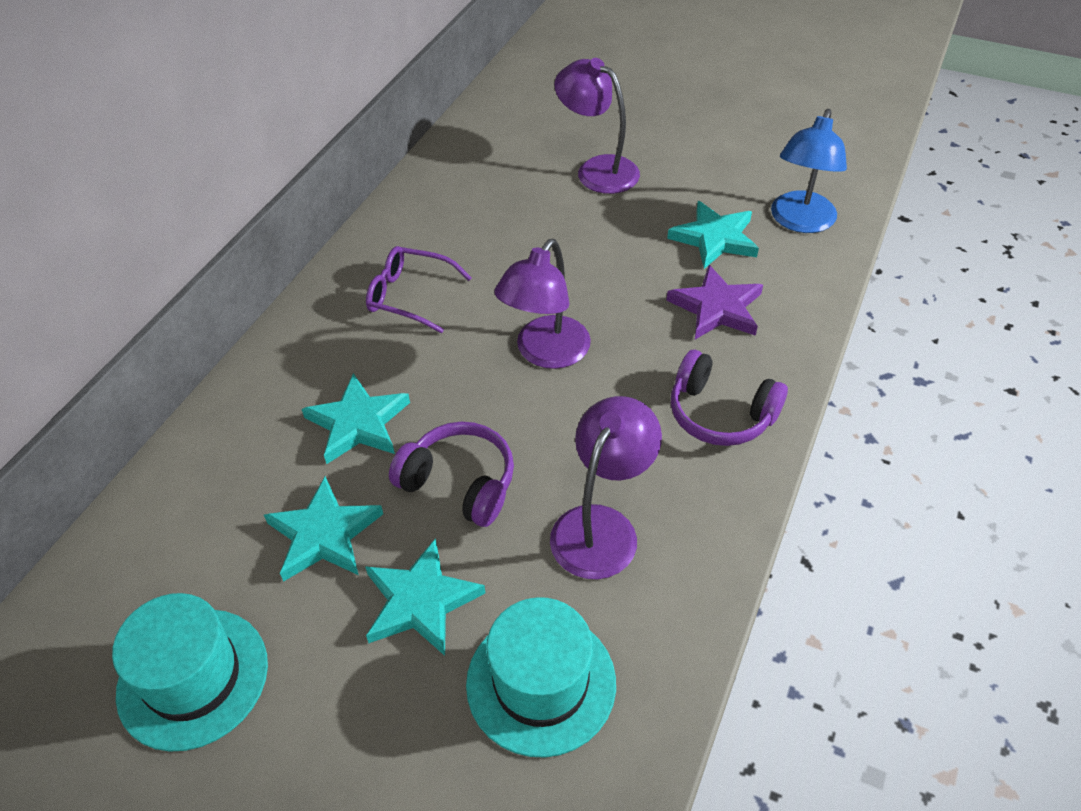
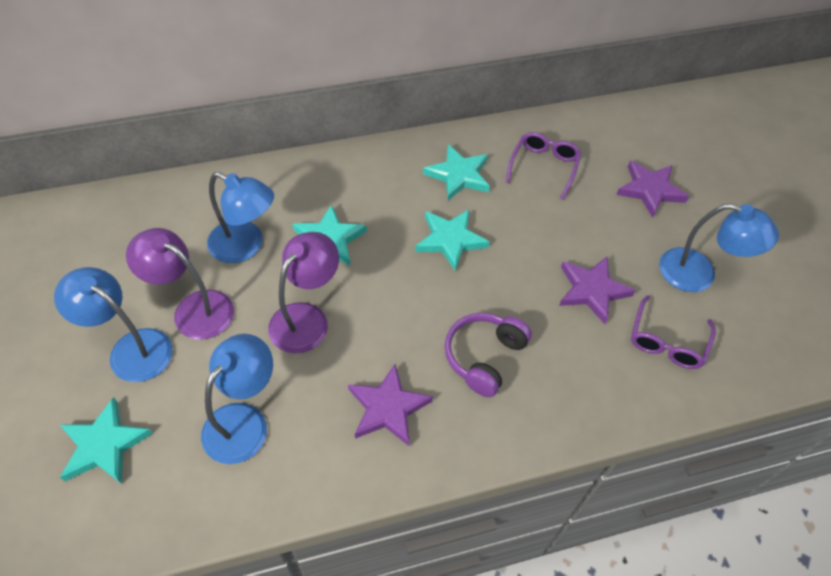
blue lamp: [771,109,847,233] = 1 -> [54,267,173,382] [201,334,273,464] [207,172,274,263] [659,204,779,292] = 4
purple glasses: [366,246,472,333] = 1 -> [506,132,581,200] [631,295,716,369] = 2
purple headphones: [389,422,514,527] [671,350,788,446] = 2 -> [445,313,532,397] = 1
purple lamp: [494,239,591,369] [550,396,662,579] [554,58,640,194] = 3 -> [126,228,234,340] [268,232,339,353] = 2
purple star: [666,265,763,339] = 1 -> [348,364,433,446] [559,257,636,324] [616,161,689,218] = 3
turquoise hat: [112,593,268,752] [466,597,616,758] = 2 -> none = 0

